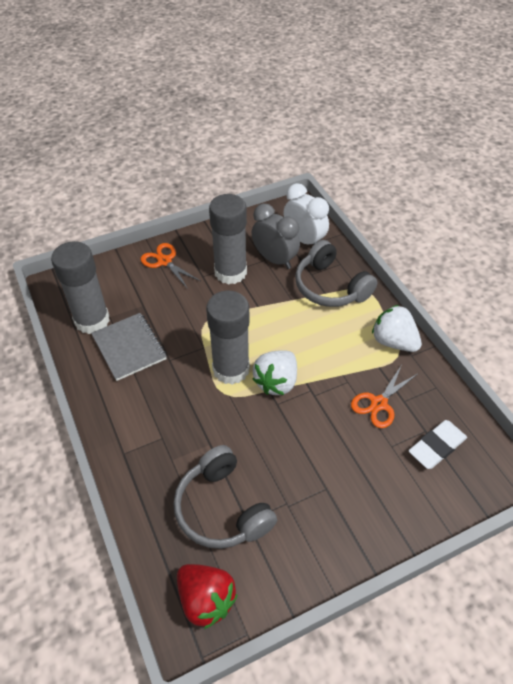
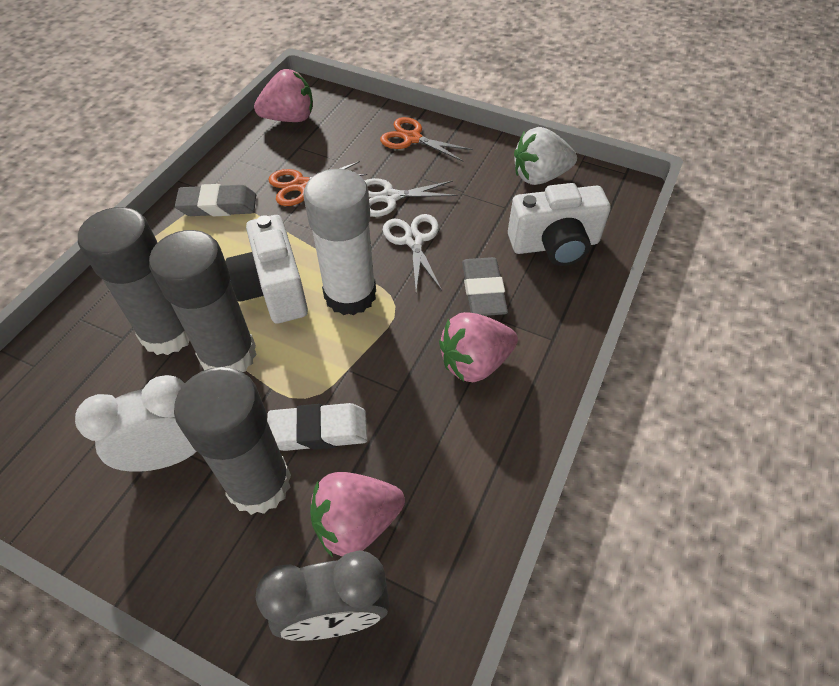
grey eraser: none = 0 -> [175,184,256,216] [462,257,508,316] = 2
grey headphones: [173,445,277,549] [295,240,378,307] = 2 -> none = 0
grey notebook: [91,313,167,381] = 1 -> none = 0
pink strawberry: none = 0 -> [254,69,313,122] [310,472,405,557] [439,312,518,382] = 3
red strawberry: [177,564,238,629] = 1 -> none = 0
white camera: none = 0 -> [226,215,308,323] [508,183,611,266] = 2
white glue stick: none = 0 -> [303,169,376,315] = 1
white scissors: none = 0 -> [364,178,458,217] [383,214,442,291] = 2
white strawberry: [252,351,297,395] [372,305,422,352] = 2 -> [514,127,577,185] = 1

